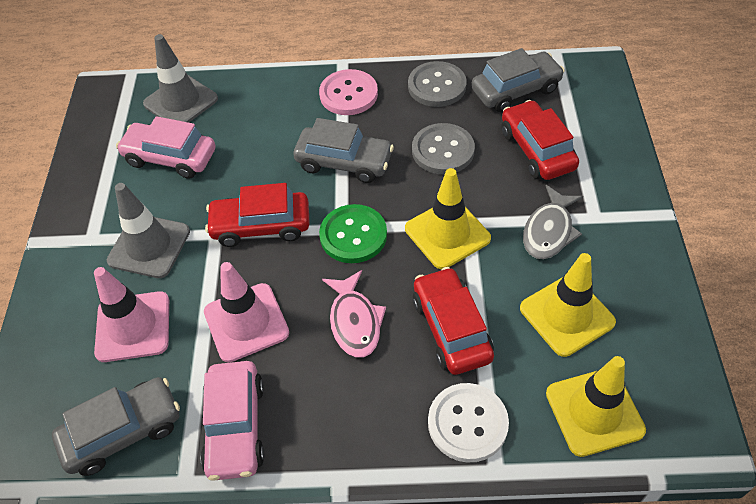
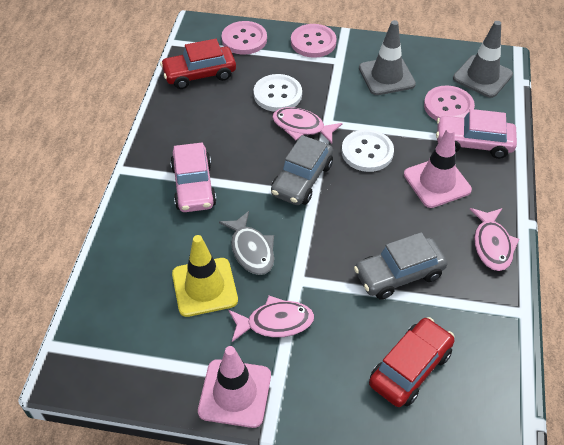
green button: [319,204,387,263] = 1 -> none = 0
grey button: [408,61,467,107] [412,123,475,174] = 2 -> none = 0
grey car: [52,377,180,476] [293,118,394,183] [471,48,565,112] = 3 -> [271,135,333,205] [354,232,448,300] = 2
pink button: [319,69,378,115] = 1 -> [221,21,267,55] [291,24,337,58] [424,85,475,121] = 3
pink fish: [322,270,386,358] = 1 -> [228,296,314,342] [272,107,342,144] [470,208,519,271] = 3
red car: [205,183,310,247] [413,267,494,375] [502,100,579,180] = 3 -> [160,39,236,89] [369,317,455,407] = 2
white button: [428,383,509,463] = 1 -> [253,74,302,112] [341,129,394,172] = 2
yellow traffic cone: [405,168,491,269] [520,253,616,357] [546,356,646,457] = 3 -> [172,235,238,317] = 1

